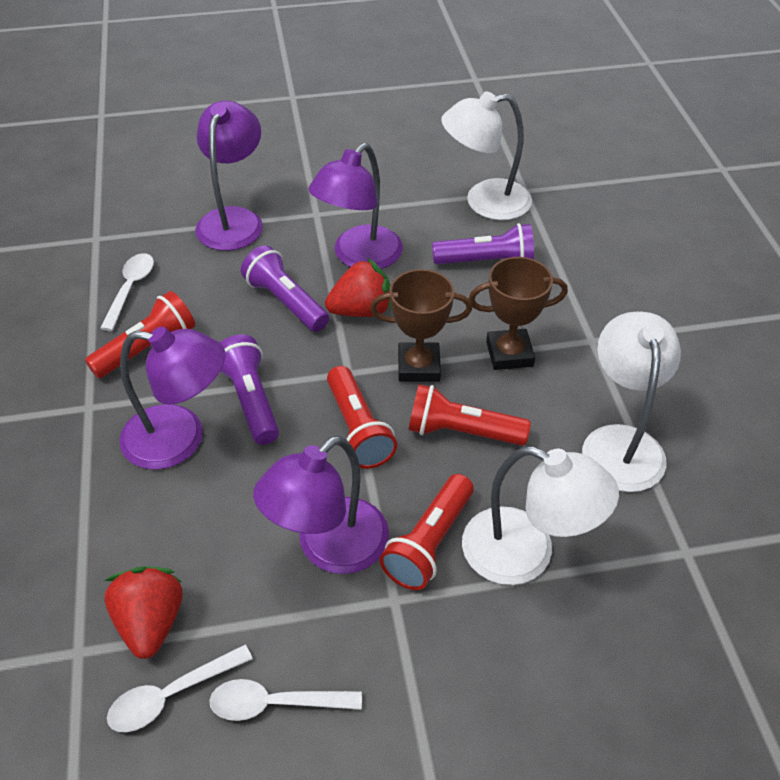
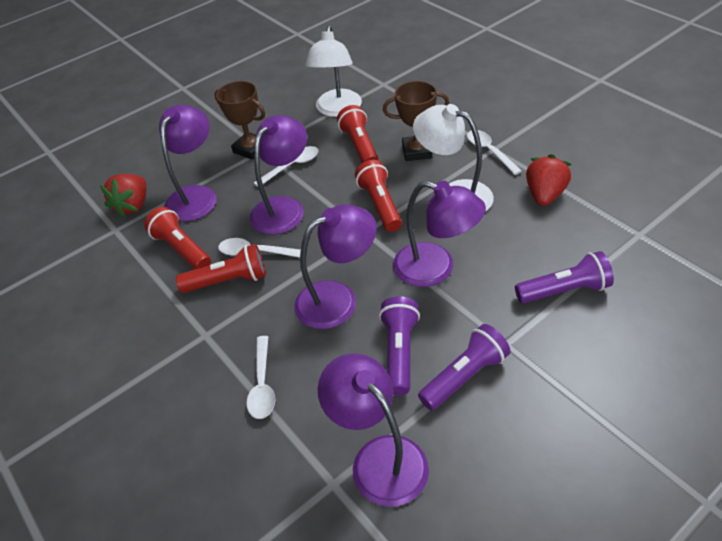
purple lamp: [119,327,225,469] [195,101,263,251] [253,436,389,574] [308,143,403,269] = 4 -> [159,105,217,222] [250,115,307,235] [294,204,376,329] [318,353,429,507] [393,181,486,287] = 5
white lamp: [441,91,532,220] [462,446,619,585] [582,312,681,492] = 3 -> [305,26,362,117] [413,104,494,212] = 2
white spoon: [100,253,154,331] [107,644,253,732] [209,679,362,721] = 3 -> [218,238,301,258] [246,336,275,419] [254,146,318,187] [467,130,522,175] = 4

